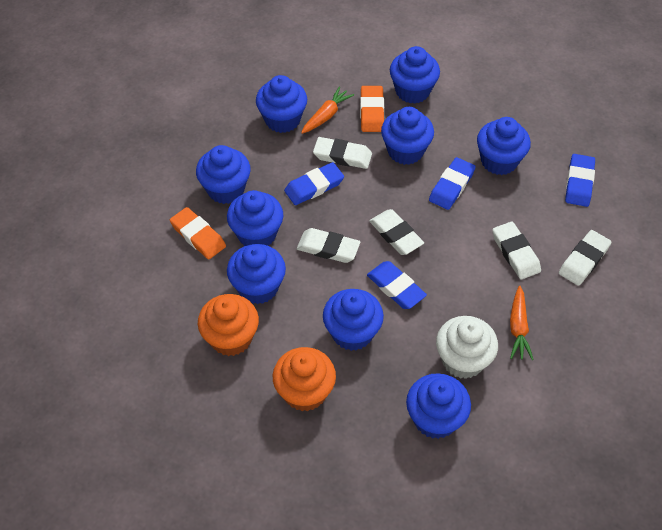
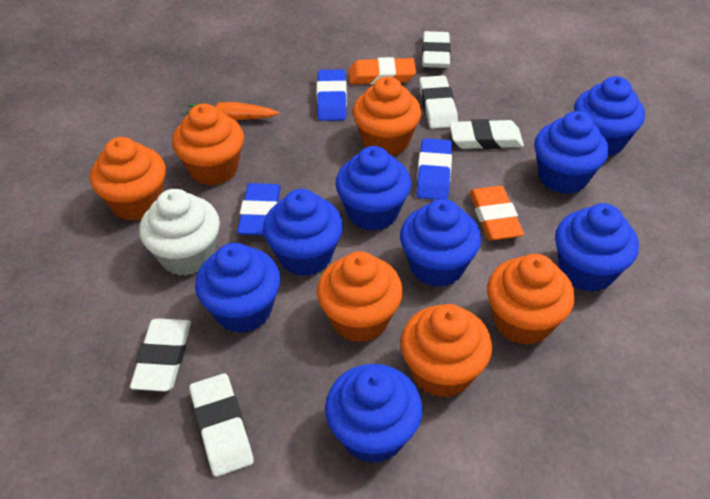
blue cupcake: [196,145,251,204] [227,190,283,246] [227,244,286,304] [256,75,307,133] [323,289,384,351] [381,107,434,165] [390,46,440,104] [406,373,471,439] [477,117,531,175] = 9 -> [195,243,280,333] [263,189,343,276] [325,364,423,463] [336,146,411,231] [400,199,481,287] [534,111,608,194] [555,203,639,292] [574,76,645,157] = 8
blue eraser: [284,162,344,205] [367,261,427,309] [429,157,476,210] [565,154,595,207] = 4 -> [237,183,281,236] [317,69,347,121] [416,138,452,200] = 3
orange carrot: [301,87,354,134] [510,286,534,360] = 2 -> [186,102,279,120] = 1
orange cupcake: [198,294,259,356] [273,347,336,411] = 2 -> [90,137,166,221] [172,104,244,185] [317,251,403,343] [353,77,421,156] [400,304,492,398] [487,254,575,345] = 6

